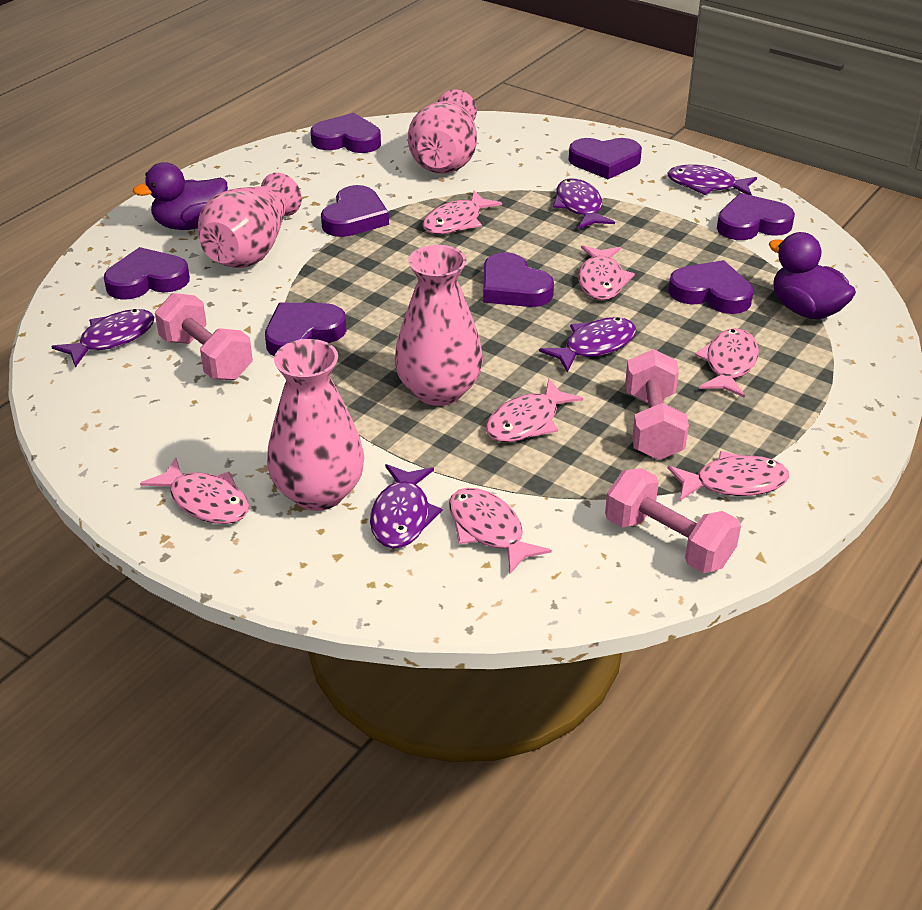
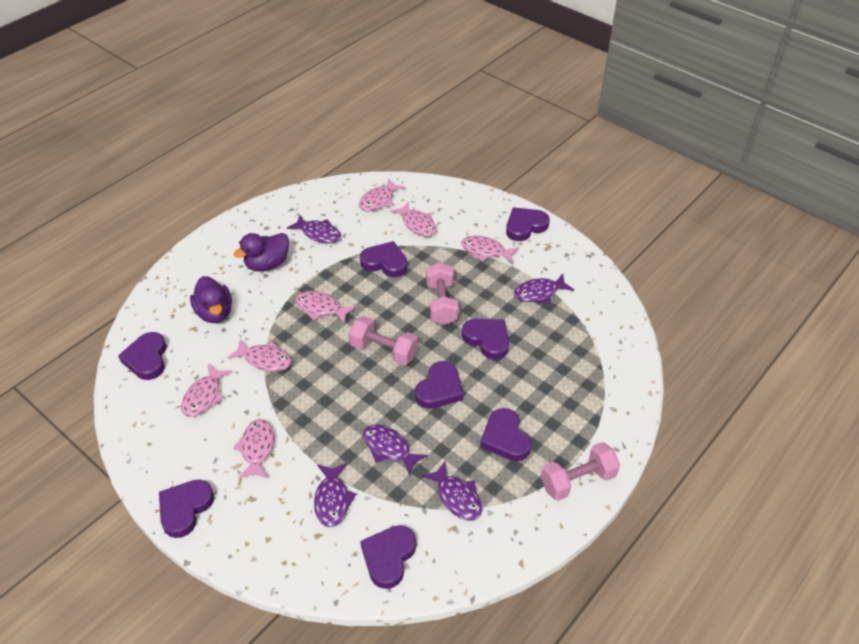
pink vase: [198,173,302,268] [267,339,364,511] [395,245,483,406] [408,89,477,174] = 4 -> none = 0

